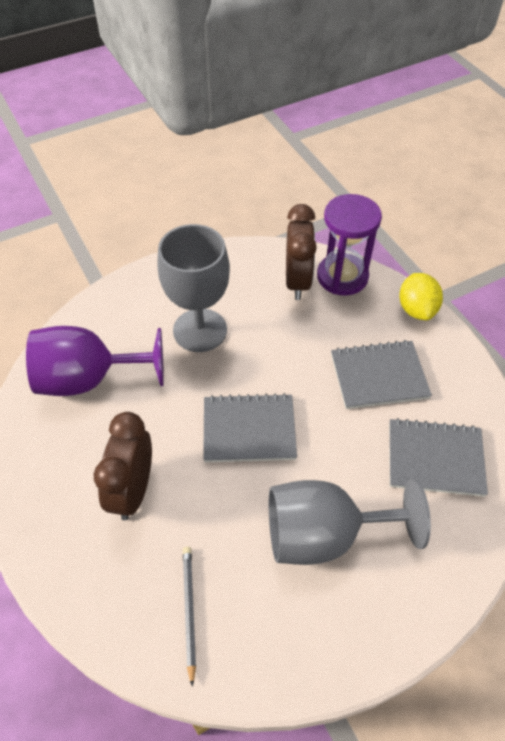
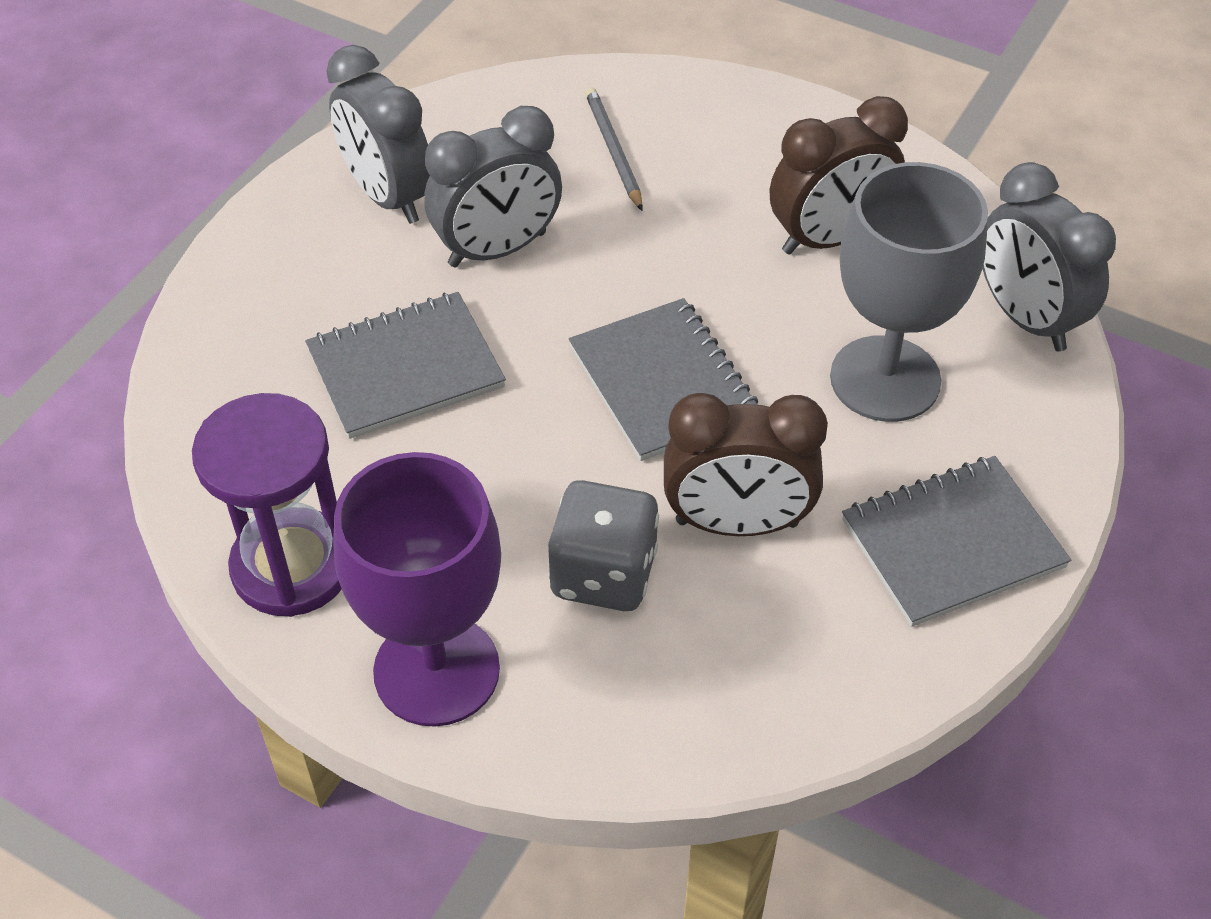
grey clock: none = 0 -> [326,45,430,224] [424,106,562,268] [983,162,1116,351] = 3
grey dice: none = 0 -> [548,480,659,611] = 1
grey goblet: [157,224,230,352] [269,479,431,565] = 2 -> [830,162,988,422] = 1
yellow lemon: [399,273,443,320] = 1 -> none = 0

